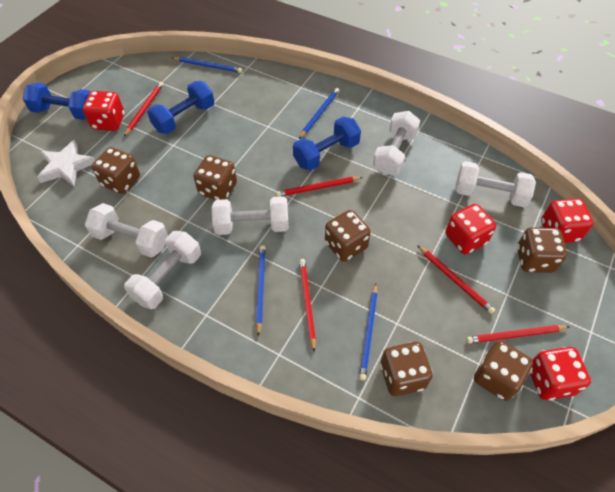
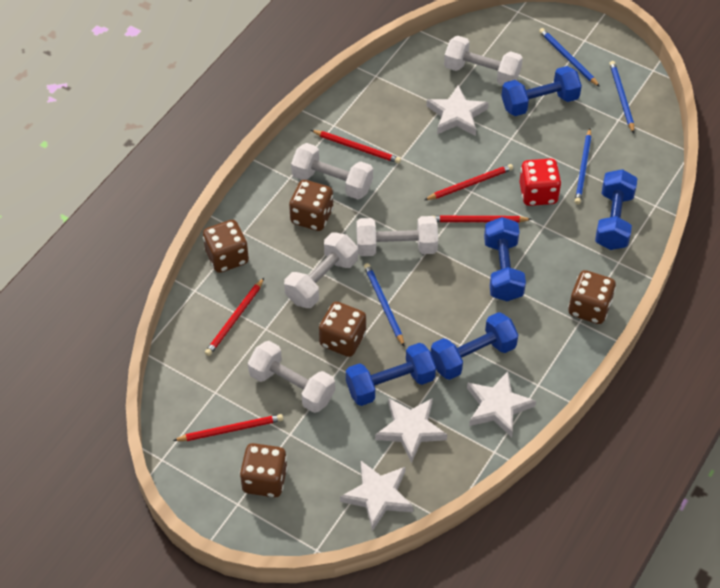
blue dumbbell: [23,82,90,120] [147,81,214,134] [293,117,361,171] = 3 -> [346,343,436,406] [431,312,518,380] [484,217,526,301] [501,66,582,116] [595,169,637,250] = 5
brown dice: [92,147,140,194] [194,155,237,200] [325,210,371,262] [380,342,433,396] [474,341,533,401] [517,227,567,273] = 6 -> [203,220,249,273] [240,443,288,497] [289,180,333,231] [319,302,366,357] [568,270,616,324] = 5
red dice: [83,91,124,131] [445,204,496,254] [530,347,591,400] [541,198,594,243] = 4 -> [519,159,562,206] = 1
white star: [37,140,95,186] = 1 -> [340,461,413,531] [375,398,447,463] [426,85,489,136] [467,371,536,437] = 4

